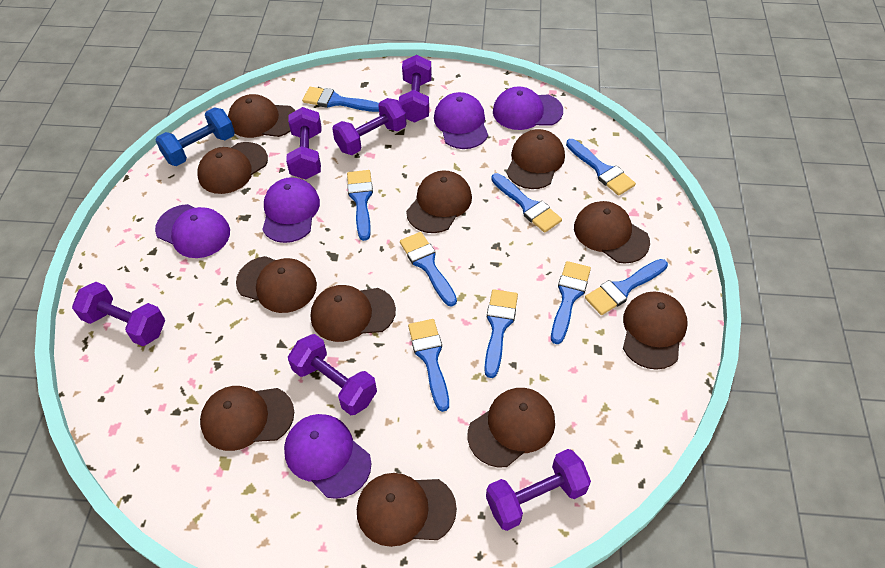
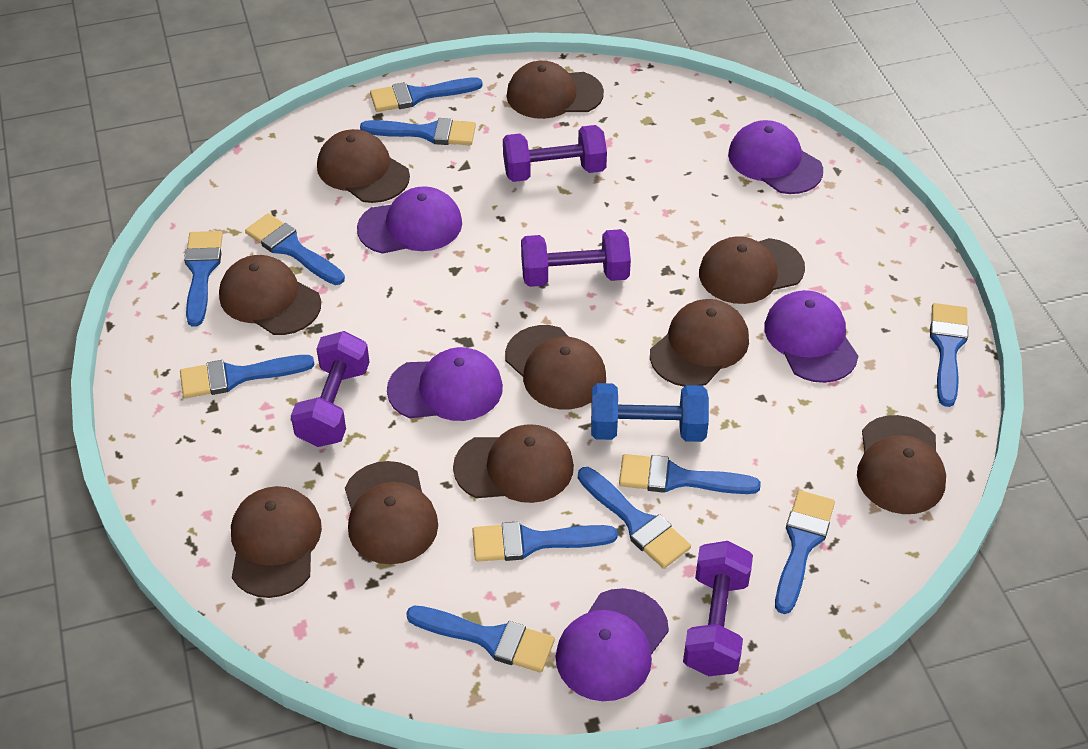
blue brush: [302,87,379,112] [347,170,373,241] [400,232,457,307] [408,319,449,412] [484,289,518,378] [491,173,562,233] [551,261,591,344] [566,139,636,196] [585,259,668,315] = 9 -> [180,355,315,398] [184,231,223,327] [245,213,345,285] [360,118,476,145] [370,77,483,112] [406,606,555,673] [472,521,618,562] [578,467,691,569] [619,454,761,494] [775,490,835,614] [930,303,968,407] = 11
brown cap: [197,142,268,194] [200,386,294,451] [228,94,295,138] [236,256,317,313] [311,285,396,342] [357,473,457,547] [406,170,472,233] [468,388,555,467] [506,129,565,189] [574,201,650,264] [623,292,688,370] = 11 -> [219,255,321,335] [231,486,322,598] [317,129,410,203] [345,461,438,564] [453,424,574,503] [505,325,606,409] [506,61,604,119] [650,299,749,387] [699,236,805,304] [857,415,946,514] = 10
purple dumbbell: [72,282,165,346] [286,107,321,179] [288,334,377,415] [332,98,407,155] [399,55,432,123] [486,449,591,531] = 6 -> [291,331,369,447] [503,125,607,182] [521,229,631,287] [683,541,753,676] = 4

